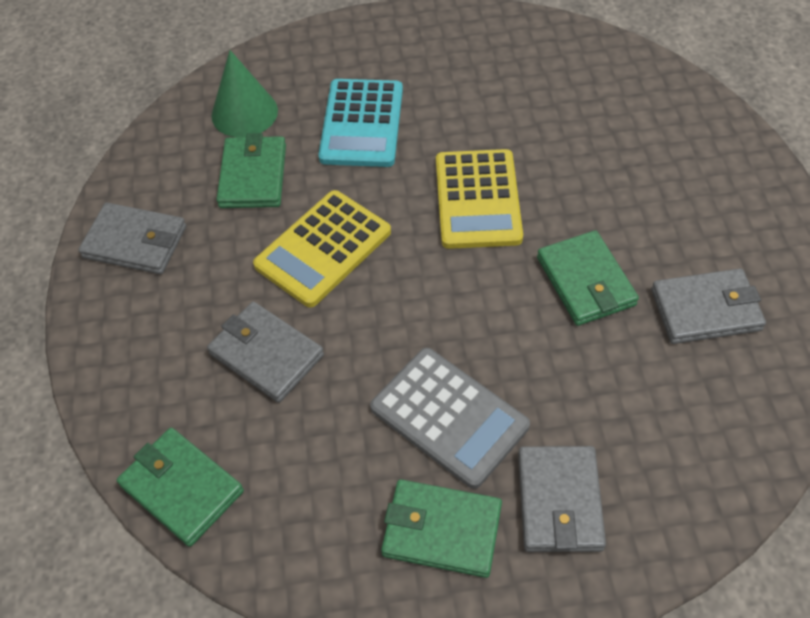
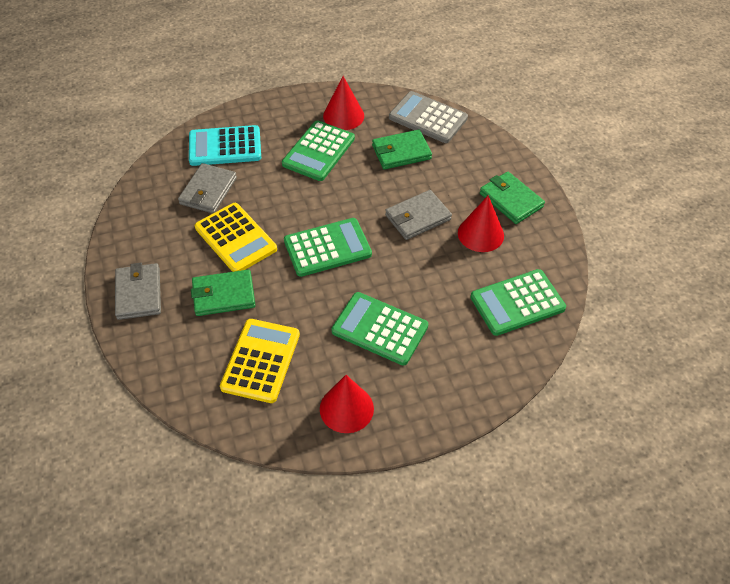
green calculator: none = 0 -> [282,120,355,181] [284,218,372,277] [332,292,428,366] [470,269,566,336] = 4
green cone: [211,50,278,137] = 1 -> none = 0
green wallet: [117,428,244,547] [216,133,286,208] [381,479,502,578] [537,230,639,326] = 4 -> [191,269,255,316] [372,130,432,169] [480,172,545,224] = 3
grey wallet: [78,203,186,274] [207,302,324,403] [518,446,606,552] [651,269,766,344] = 4 -> [115,263,161,320] [178,163,237,214] [385,190,452,240] = 3
red cone: none = 0 -> [320,375,374,433] [323,76,364,130] [458,196,504,252] = 3

